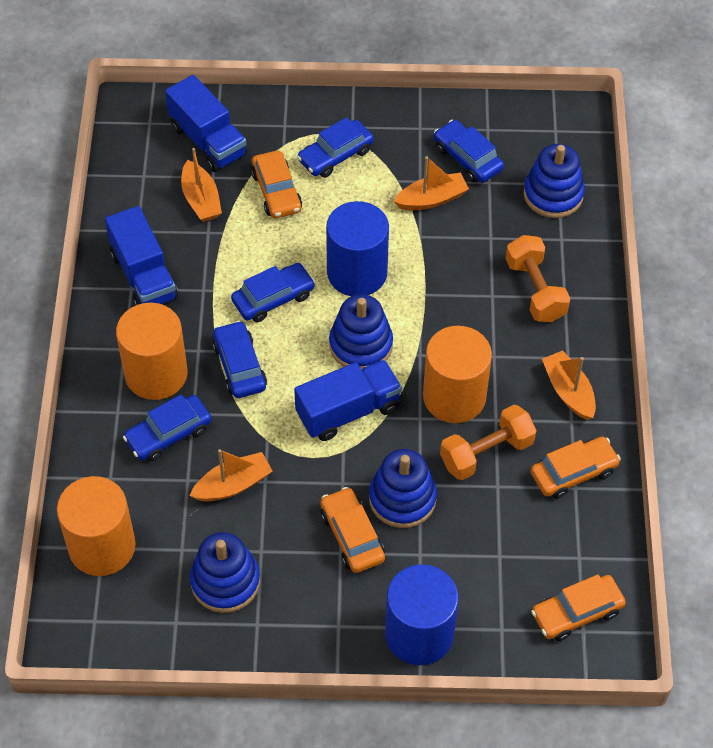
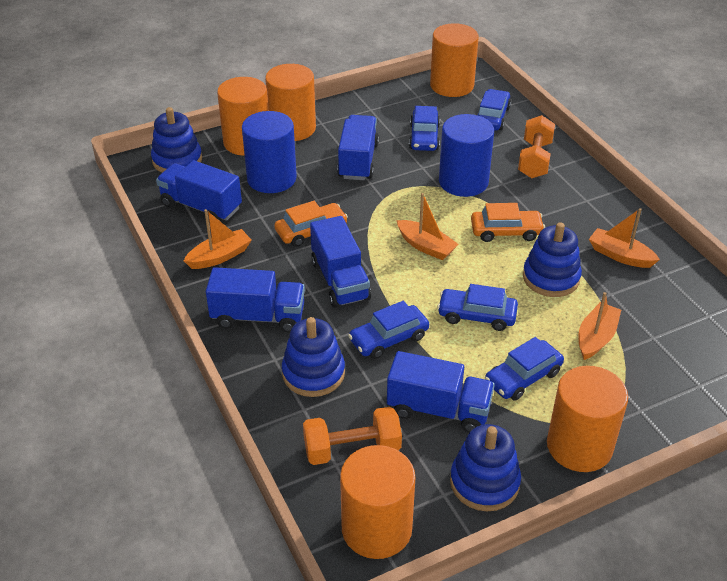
blue truck: [105,206,178,306] [165,75,247,172] [294,360,402,441] = 3 -> [156,160,242,221] [206,267,305,332] [310,216,371,308] [337,115,379,180] [387,351,495,433] = 5
orange car: [251,150,302,218] [320,487,385,573] [531,437,621,499] [531,574,626,641] = 4 -> [274,201,348,247] [471,203,545,242] = 2
orange cylinder: [57,476,136,576] [116,303,188,400] [423,326,492,423] = 3 -> [217,77,269,156] [265,64,316,141] [340,445,416,559] [430,23,479,97] [547,366,628,472] = 5

